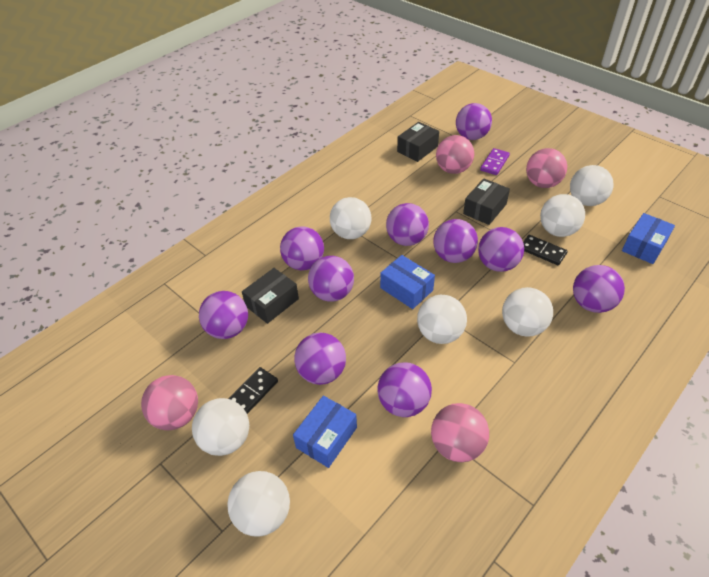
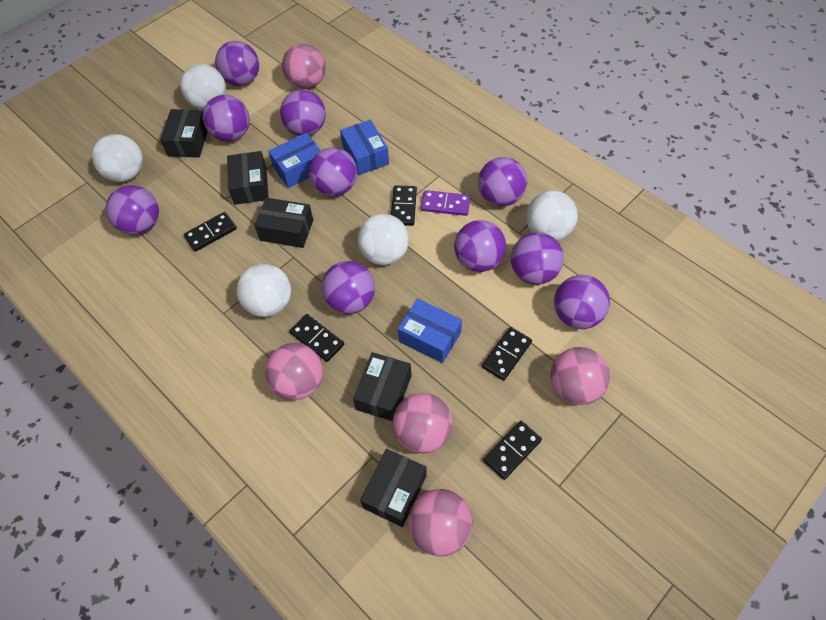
black box: [242,268,299,324] [397,122,439,162] [463,178,510,225] = 3 -> [160,109,208,158] [227,151,269,205] [254,198,313,248] [353,352,411,421] [360,449,427,527] = 5
black domino: [228,367,278,414] [523,235,568,265] = 2 -> [183,212,237,252] [290,314,344,362] [391,186,417,226] [482,327,532,381] [483,421,542,480] = 5
pink ball: [141,375,198,430] [431,403,489,462] [436,135,474,174] [526,148,567,188] = 4 -> [265,343,323,400] [282,44,326,89] [393,393,452,453] [408,489,473,556] [550,347,610,405] = 5
white ball: [192,398,249,456] [227,471,290,537] [330,197,372,239] [417,295,467,344] [502,287,553,337] [540,194,585,237] [570,165,614,206] = 7 -> [92,134,143,182] [180,64,226,110] [237,264,291,317] [358,214,409,265] [526,191,578,241] = 5

